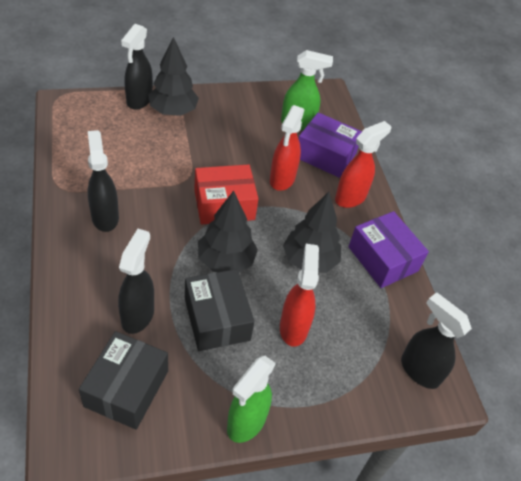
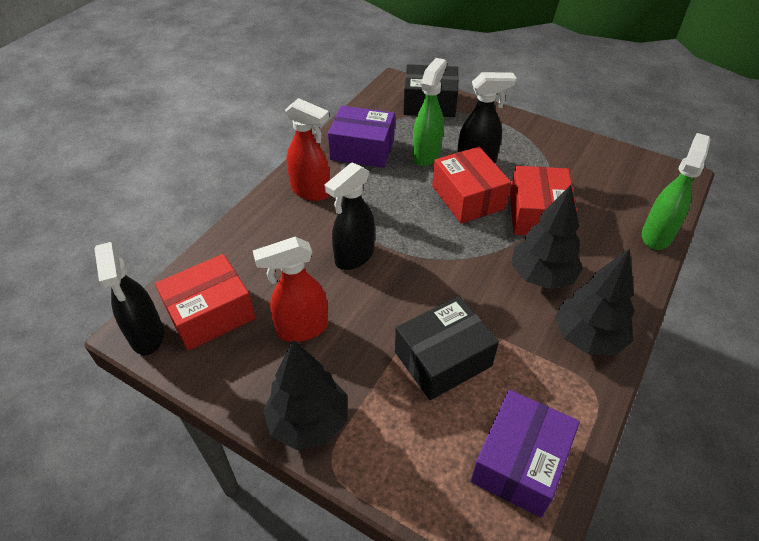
black spray bottle: [88,130,119,232] [118,229,154,334] [121,24,153,110] [401,292,472,389] = 4 -> [95,242,164,355] [325,162,375,270] [457,72,517,163] = 3
red box: [194,164,258,225] = 1 -> [155,254,255,351] [432,147,511,224] [510,166,577,235] = 3
red spray bottle: [270,105,304,191] [280,244,319,347] [335,121,392,208] = 3 -> [253,237,328,342] [285,98,330,201] = 2

